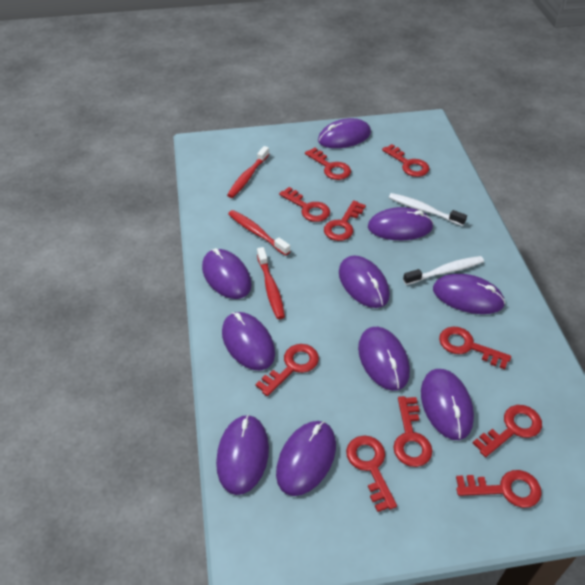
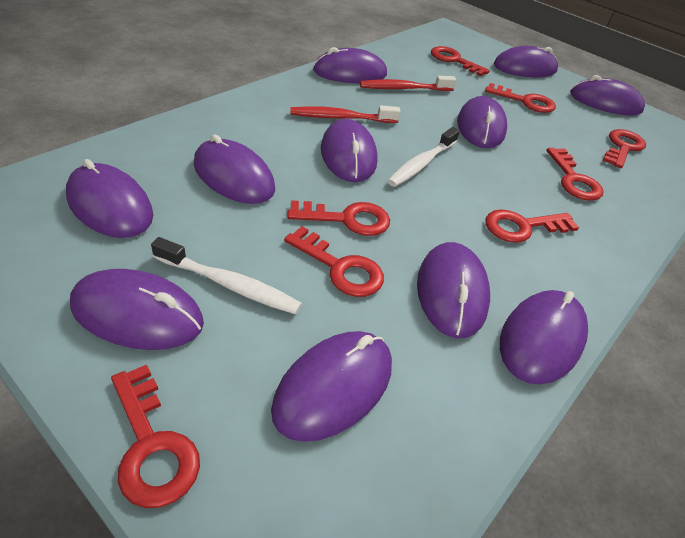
purple mouse: [202,248,252,299] [216,414,269,495] [222,312,275,370] [276,421,336,496] [318,118,371,148] [339,256,390,308] [358,327,410,391] [368,207,433,240] [421,369,474,440] [433,274,505,314] = 10 -> [66,159,153,238] [70,269,204,350] [194,134,275,204] [271,331,392,442] [313,47,387,83] [321,119,378,182] [417,242,490,338] [457,96,507,148] [494,46,558,77] [500,290,588,384] [570,75,645,116] = 11
red key: [255,344,319,396] [279,187,330,222] [305,147,351,180] [324,200,366,241] [346,436,397,512] [382,144,429,177] [393,396,433,467] [439,327,511,369] [456,470,542,508] [473,405,542,457] = 10 -> [111,365,200,508] [284,226,384,297] [288,200,390,236] [431,46,490,76] [485,83,556,113] [486,209,579,243] [546,148,604,201] [603,129,646,168] = 8
red toothbrush: [227,146,269,198] [228,210,290,256] [257,247,285,319] = 3 -> [291,105,401,123] [360,76,456,91] = 2

